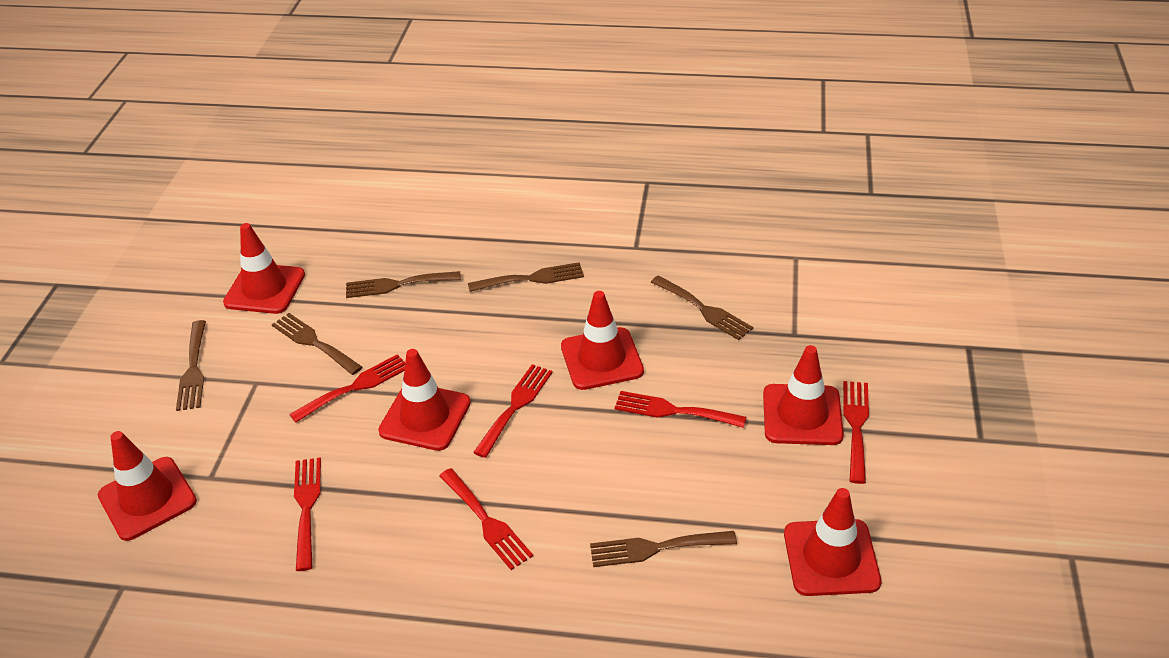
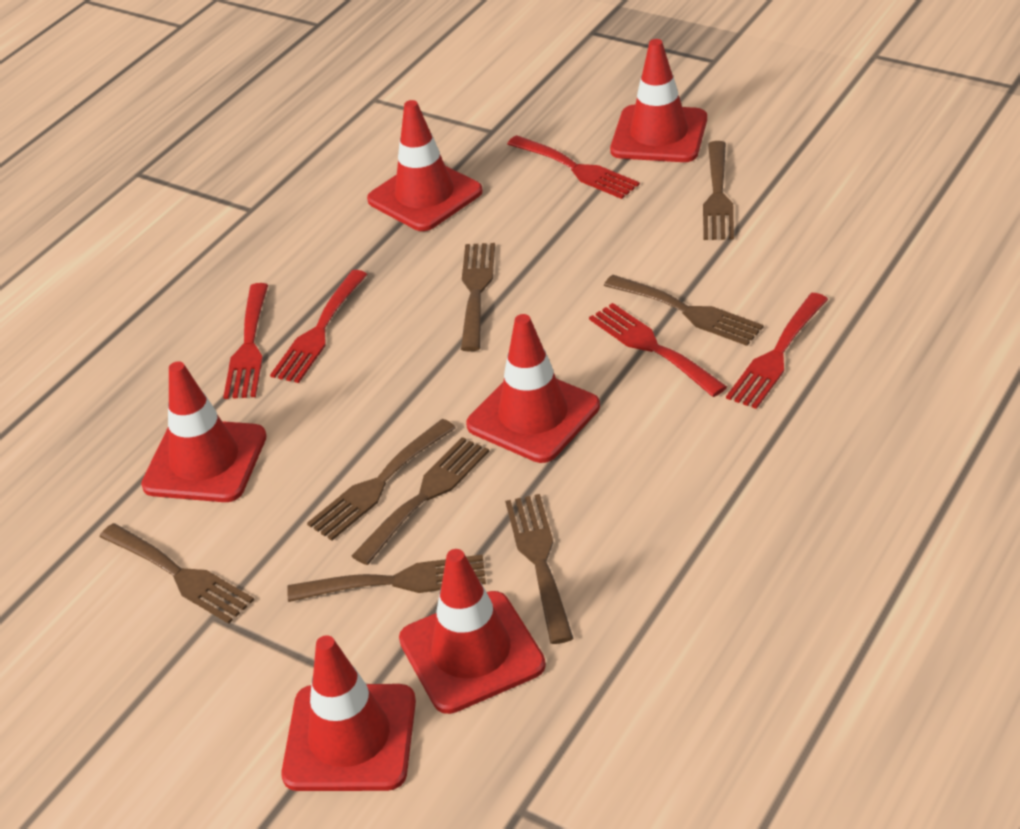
brown fork: [176,320,206,411] [272,313,362,375] [346,271,461,298] [468,262,584,292] [590,531,737,567] [651,275,753,340] = 6 -> [100,523,254,624] [287,554,486,602] [307,419,456,541] [352,437,489,565] [461,243,495,351] [505,494,573,644] [604,275,763,346] [703,141,734,240] = 8
red fork: [289,354,405,423] [294,457,321,571] [439,468,533,570] [473,364,553,458] [615,391,746,428] [843,381,869,484] = 6 -> [223,283,268,399] [270,270,368,383] [507,135,640,199] [589,303,727,397] [726,293,828,409] = 5

